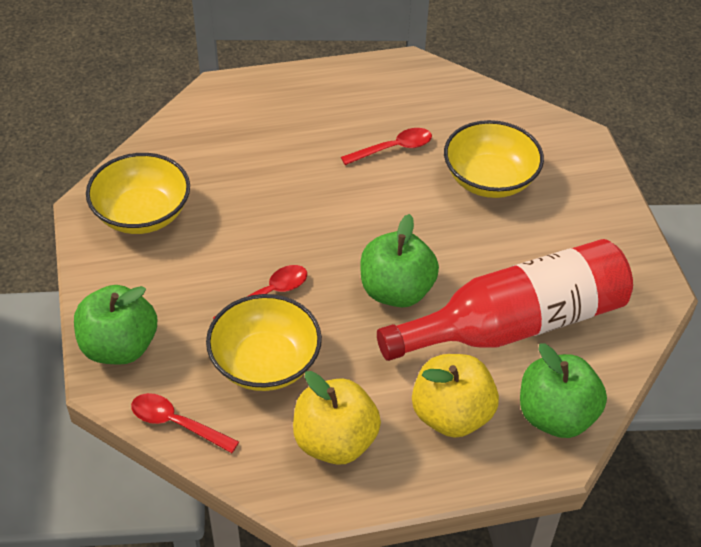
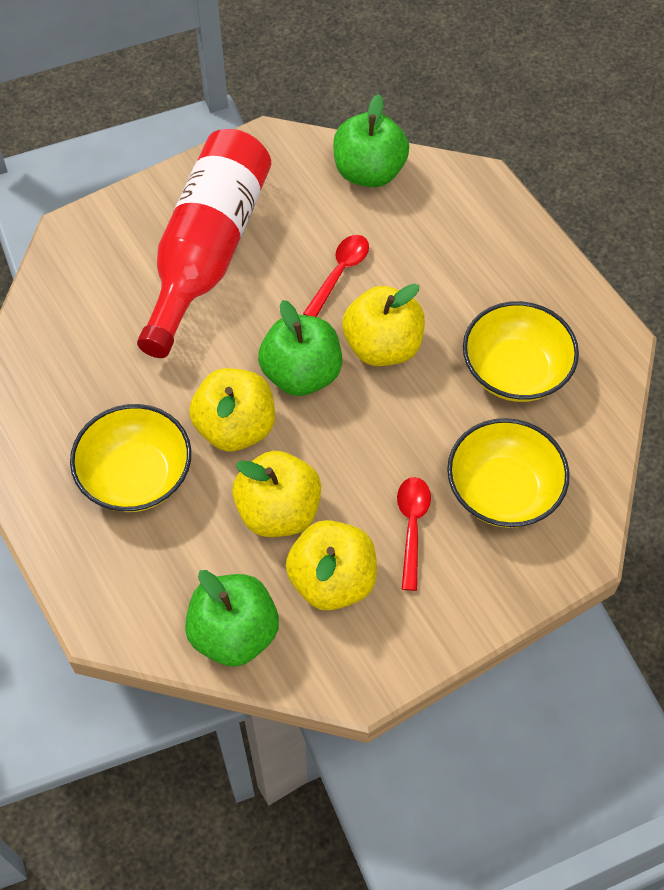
red spoon: [131,393,239,453] [213,265,307,319] [341,128,432,165] = 3 -> [303,235,369,317] [397,477,431,591] = 2
yellow apple: [293,371,381,465] [412,354,499,438] = 2 -> [189,368,275,452] [232,451,321,537] [286,520,377,611] [342,284,425,366] = 4

